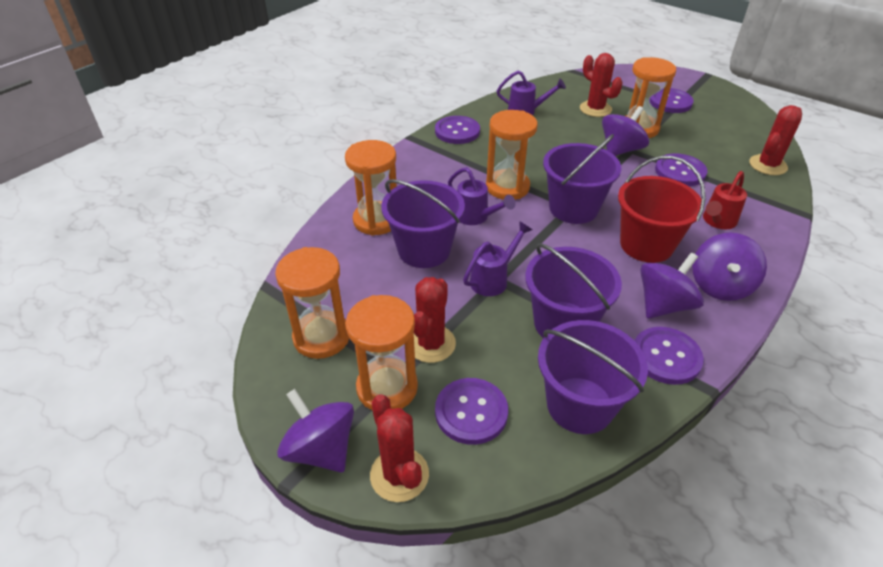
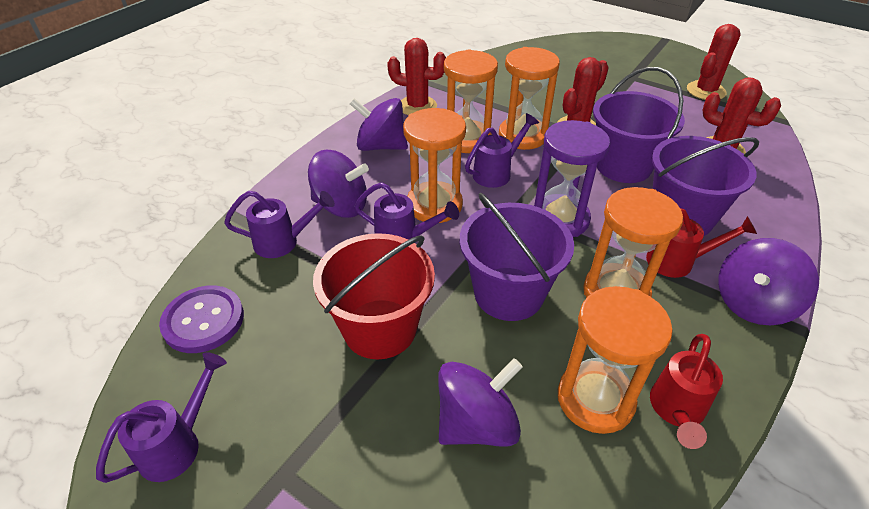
purple bucket: [381,179,465,268] [525,243,622,338] [538,320,648,434] [543,134,621,224] = 4 -> [460,193,574,321] [593,67,685,183] [652,136,759,236] = 3
purple button: [435,116,480,144] [435,378,508,445] [635,327,704,385] [650,88,694,113] [655,153,708,186] = 5 -> [159,286,244,353] = 1
purple hourglass: none = 0 -> [534,120,610,237] = 1
purple watering can: [448,167,516,225] [463,221,532,296] [497,71,566,115] = 3 -> [96,352,227,483] [224,191,335,258] [354,182,459,243] [465,113,539,188] = 4
red watering can: [703,171,747,229] = 1 -> [646,208,757,278] [650,334,723,449] = 2

